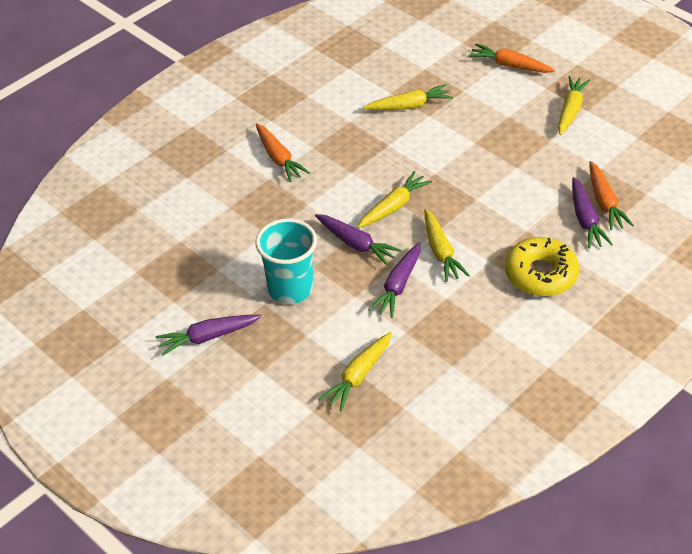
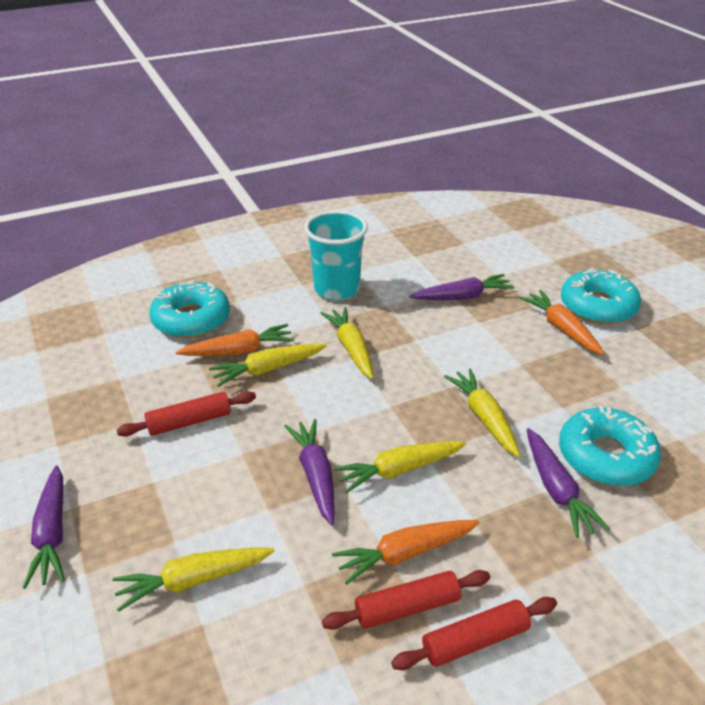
red rolling pin: none = 0 -> [117,391,256,437] [322,570,490,630] [391,597,557,670] = 3
turquoise donut: none = 0 -> [149,280,230,338] [559,406,661,486] [561,268,641,324] = 3
yellow donut: [505,237,579,296] = 1 -> none = 0

